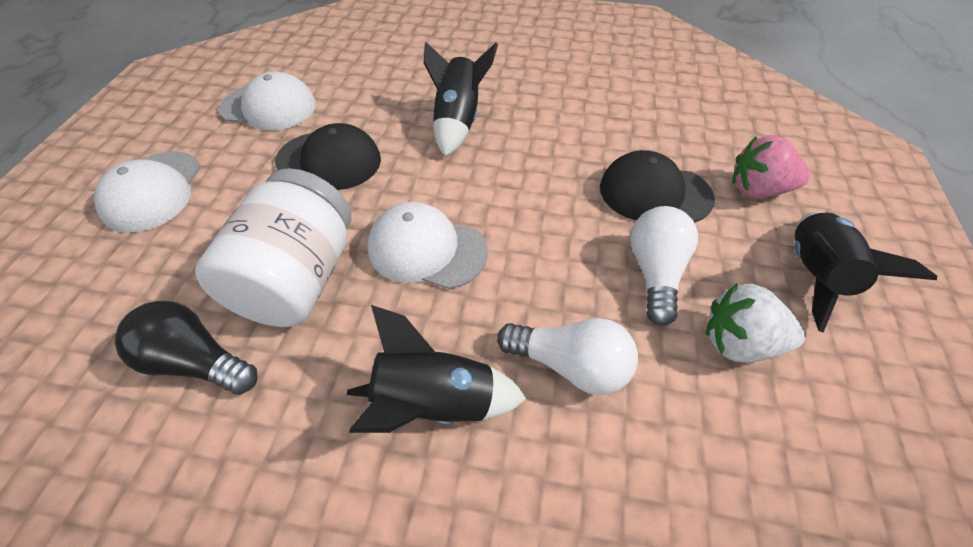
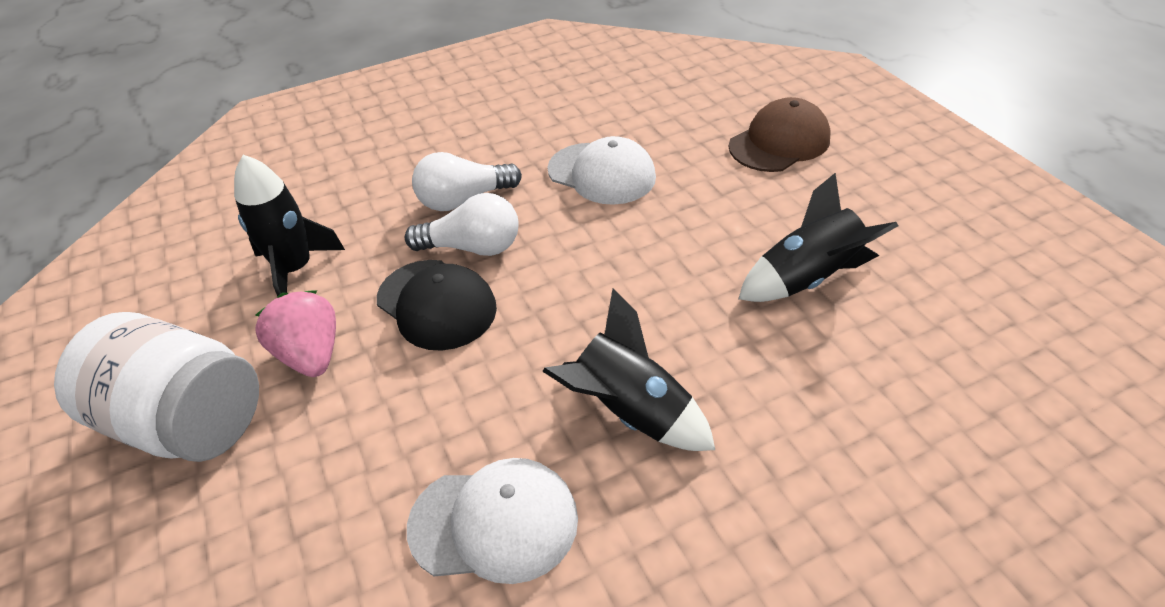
black cap: [275,123,381,190] [600,150,715,223] = 2 -> [377,260,497,351] = 1
black light bulb: [115,301,258,395] = 1 -> none = 0
brown cap: none = 0 -> [729,97,831,172] = 1
white cap: [94,151,201,233] [219,72,316,131] [367,202,488,289] = 3 -> [407,458,578,584] [547,136,656,205] = 2
white strawberry: [706,283,805,362] = 1 -> none = 0

